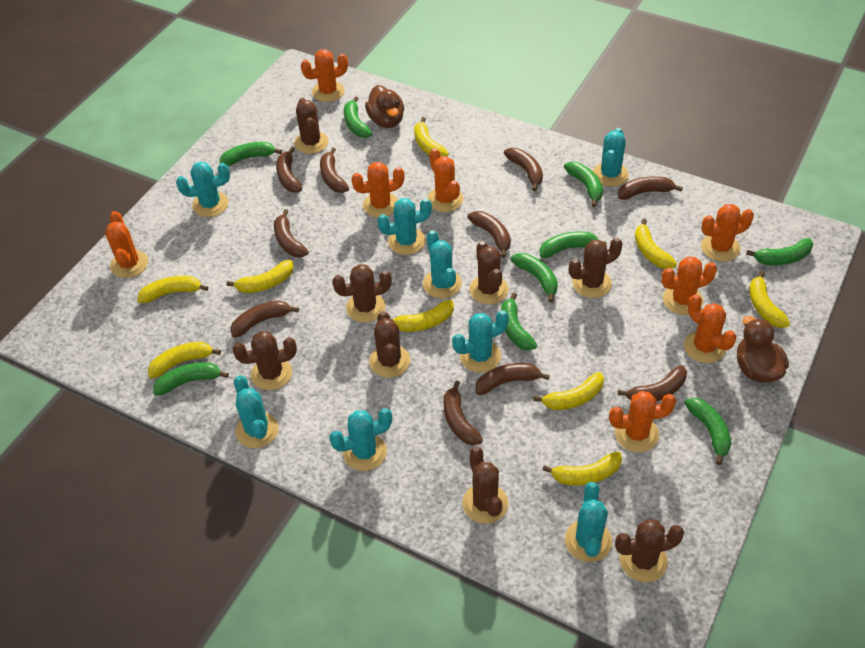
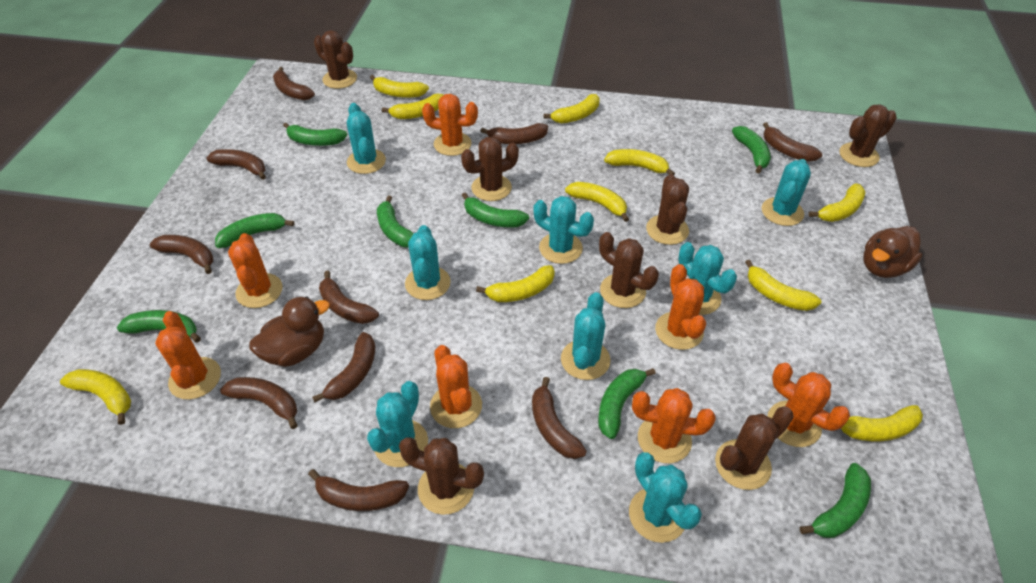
brown cactus: [232,331,297,390] [294,98,328,154] [332,264,392,322] [369,311,410,378] [462,447,508,524] [469,241,509,305] [569,238,623,298] [615,519,684,582] = 8 -> [314,30,357,89] [399,438,484,515] [461,137,519,201] [599,232,659,308] [646,174,689,245] [715,407,794,490] [839,105,897,167] = 7
green banana: [153,362,229,396] [220,142,282,166] [344,96,372,138] [501,293,537,350] [511,253,558,302] [540,232,607,258] [564,162,603,207] [684,398,731,465] [746,238,813,265] = 9 -> [117,310,201,343] [215,213,294,248] [283,123,347,146] [377,196,414,247] [462,193,529,228] [598,368,656,439] [732,126,771,173] [800,463,871,538] = 8
orange cactus: [105,211,148,278] [301,49,348,102] [351,162,405,218] [427,148,464,212] [609,391,676,452] [661,256,717,315] [684,294,737,363] [701,204,754,262] = 8 -> [155,311,221,399] [228,233,283,308] [422,94,478,156] [430,345,482,428] [632,388,715,463] [655,264,706,350] [767,363,850,447] = 7
yellow banana: [137,276,208,303] [148,342,221,378] [227,260,294,293] [392,300,454,332] [414,117,449,157] [533,372,604,410] [543,452,622,486] [635,219,677,269] [749,271,790,328] = 9 -> [60,369,131,425] [370,75,429,98] [382,94,443,119] [476,265,555,302] [543,94,600,124] [565,182,629,222] [604,149,675,175] [745,260,821,311] [809,183,866,222] [841,405,923,441] = 10

